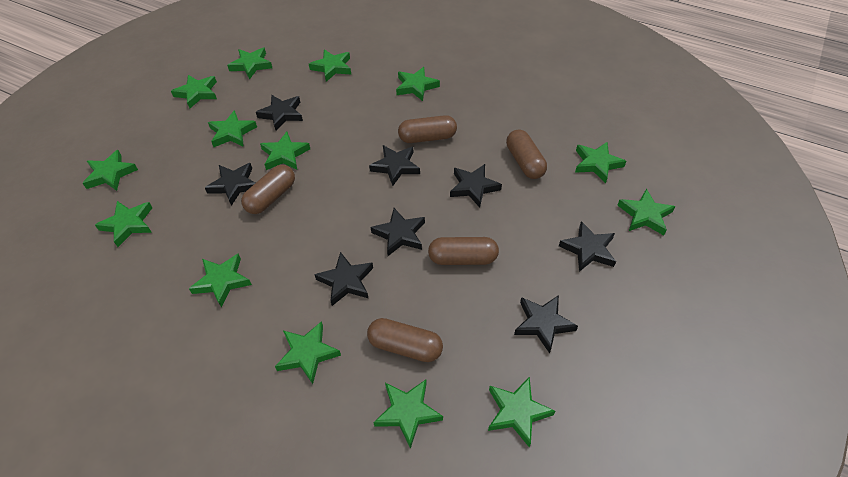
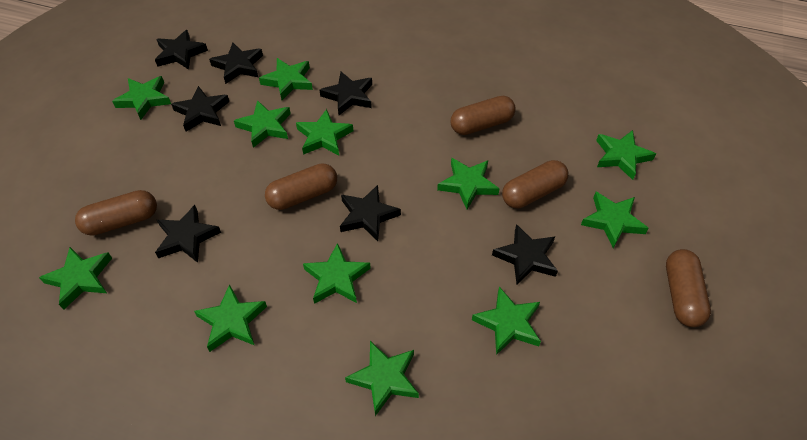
black star: [205,163,255,206] [256,95,303,130] [314,252,373,306] [369,145,420,186] [371,208,425,256] [450,164,502,208] [514,295,578,354] [559,221,616,272] = 8 -> [155,30,208,70] [155,205,221,263] [171,86,229,132] [209,43,263,84] [320,72,372,115] [340,185,401,241] [492,224,558,285] = 7
green star: [83,150,138,191] [95,201,152,247] [171,75,217,108] [189,254,252,307] [208,110,257,147] [227,48,272,79] [260,131,310,170] [275,321,341,384] [309,49,351,82] [373,380,443,449] [396,67,440,101] [488,377,555,447] [575,142,626,183] [617,189,676,236] = 14 -> [39,247,112,310] [112,76,171,120] [194,284,267,352] [234,100,291,148] [259,58,313,100] [296,109,353,155] [303,243,371,304] [345,341,419,416] [437,158,500,209] [472,287,541,355] [581,192,649,248] [596,130,656,180] = 12

